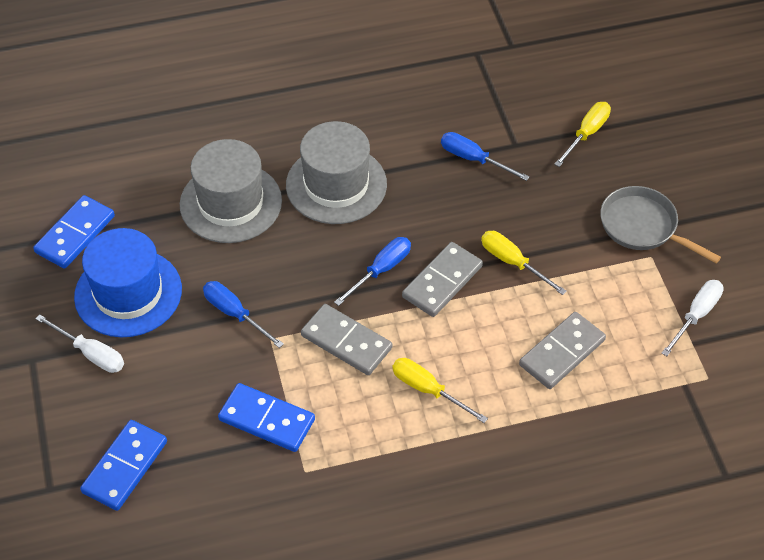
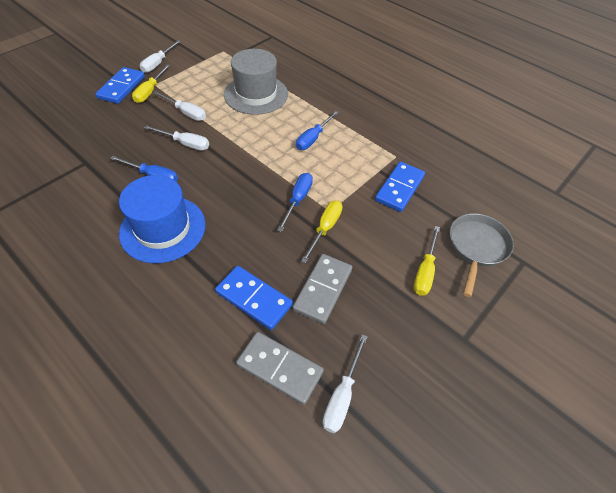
grey domino: [301,304,392,375] [402,242,483,317] [519,312,606,389] = 3 -> [236,332,324,405] [292,254,352,324] = 2
grey hat: [180,139,282,243] [286,121,387,224] = 2 -> [224,49,288,115] = 1
white screwdriver: [35,314,124,373] [662,280,724,356] = 2 -> [140,40,181,73] [144,125,209,150] [153,91,206,121] [323,334,368,433] = 4

